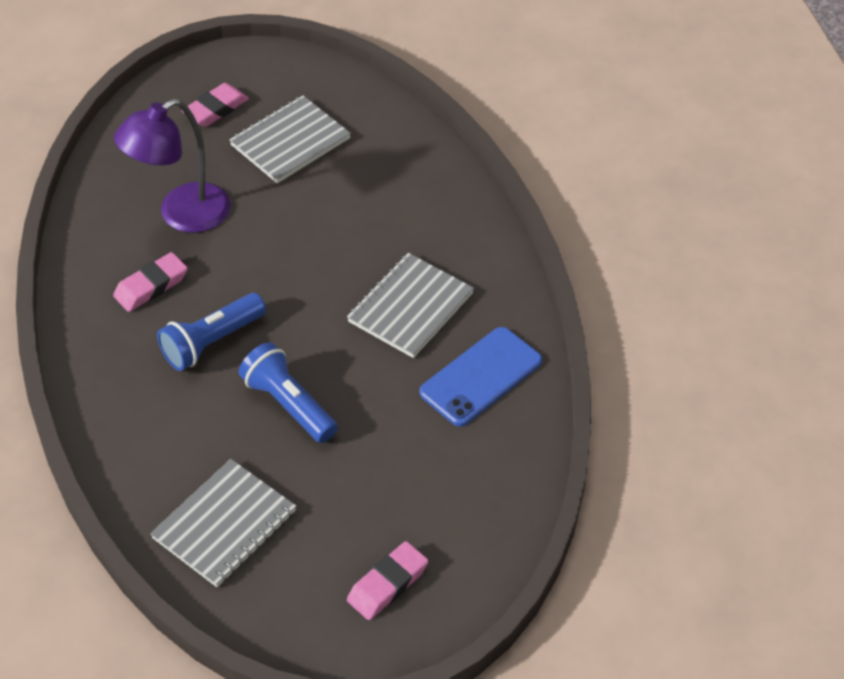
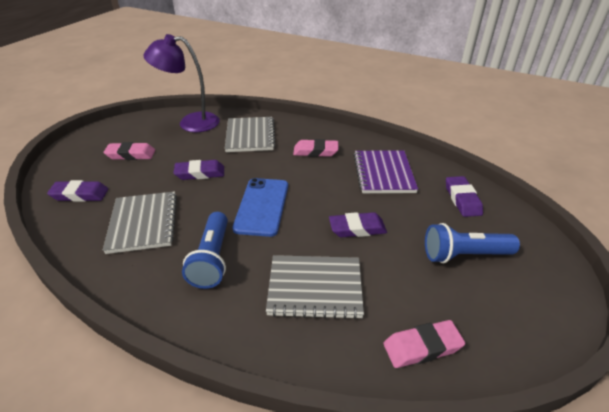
purple eraser: none = 0 -> [47,180,108,202] [174,160,224,180] [329,212,387,237] [446,176,483,217] = 4
purple notebook: none = 0 -> [354,150,418,193] = 1

